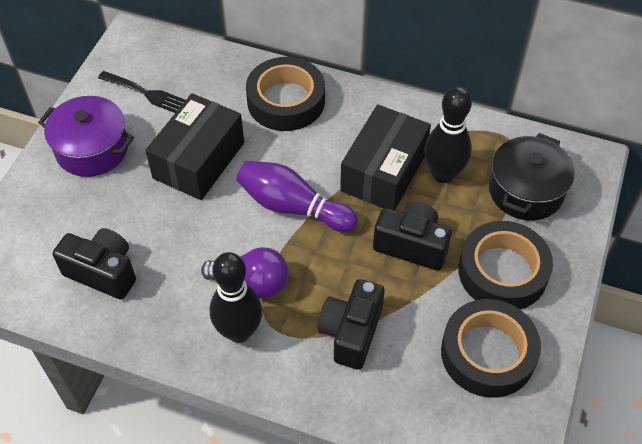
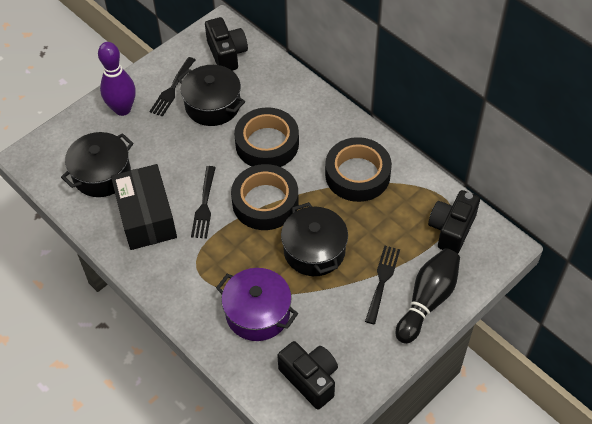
black bowling pin: [209,252,263,343] [424,86,472,183] = 2 -> [396,248,460,344] = 1
black box: [145,93,244,200] [340,104,431,210] = 2 -> [111,164,177,250] = 1
black fork: [98,71,186,113] = 1 -> [149,57,195,117] [191,166,216,239] [365,245,400,324] = 3
black pot: [489,133,575,220] = 1 -> [61,132,134,197] [177,65,245,126] [281,202,348,276] = 3
purple light bulb: [201,247,289,298] = 1 -> none = 0

